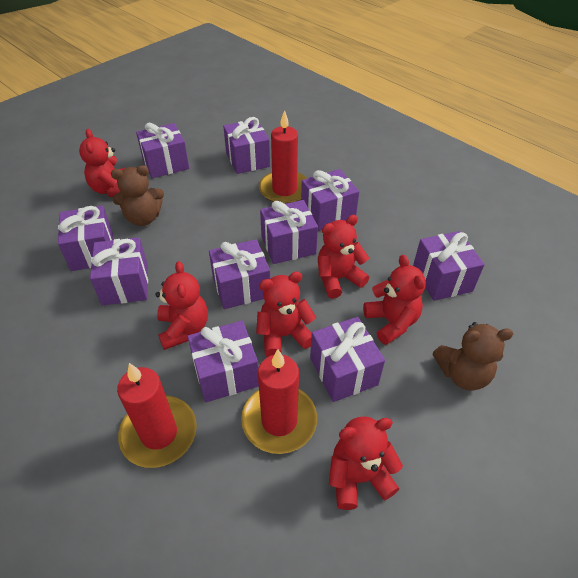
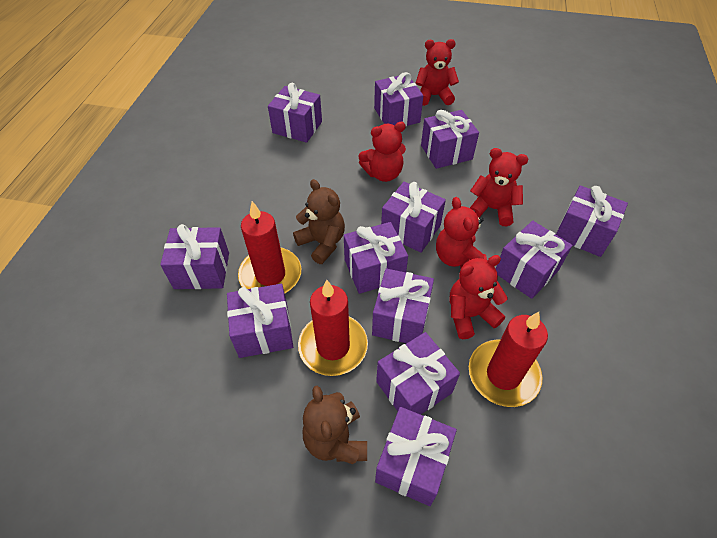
purple gift: [58,206,113,271] [90,237,148,305] [136,123,189,178] [188,321,259,403] [209,239,270,309] [223,117,270,174] [260,200,318,264] [301,169,359,231] [310,317,385,402] [413,231,485,301] = 10 -> [160,224,229,289] [227,284,293,358] [268,83,322,143] [344,222,408,294] [372,268,434,343] [374,72,423,126] [375,407,457,506] [376,332,460,415] [381,182,446,253] [421,110,479,169] [496,221,573,299] [556,185,628,257] = 12
red teddy bear: [79,129,125,197] [155,261,208,350] [256,272,316,357] [318,215,369,299] [329,416,403,510] [363,255,426,345] = 6 -> [358,122,406,182] [415,39,459,106] [436,197,487,269] [450,255,508,339] [470,148,528,226] = 5

